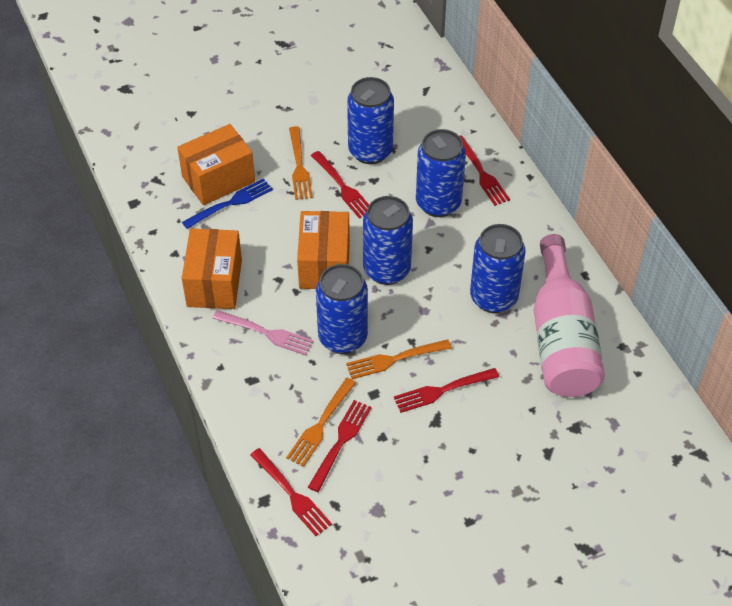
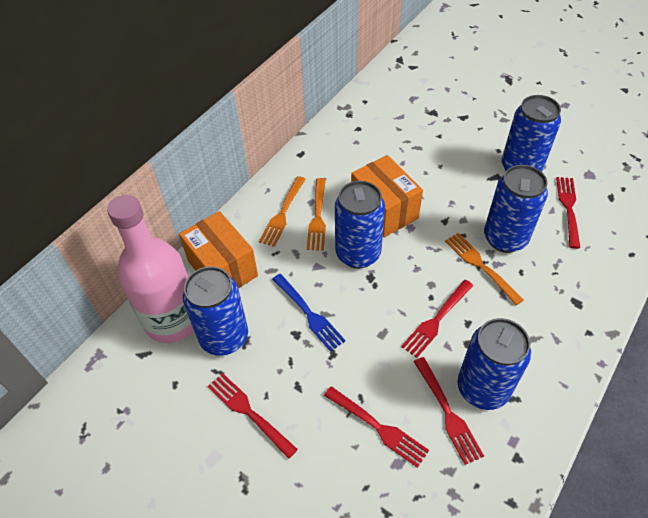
orange box: [177,124,255,205] [182,229,242,309] [297,211,350,289] = 3 -> [179,211,258,288] [351,155,423,237] = 2
pink fork: [212,310,314,356] = 1 -> none = 0

